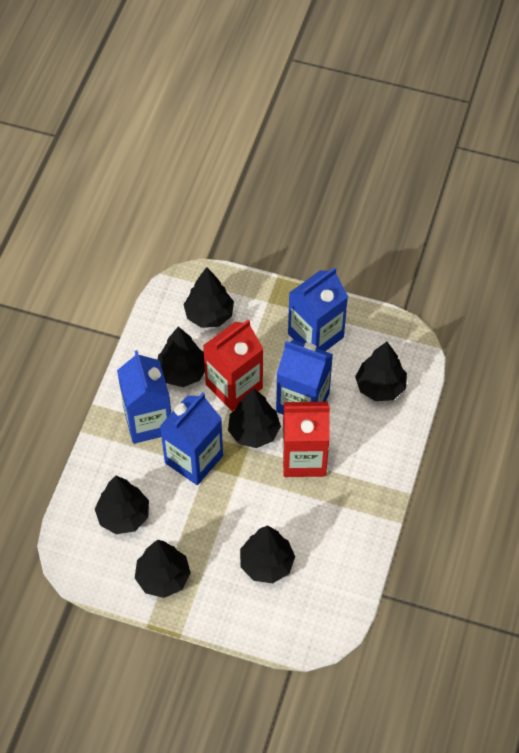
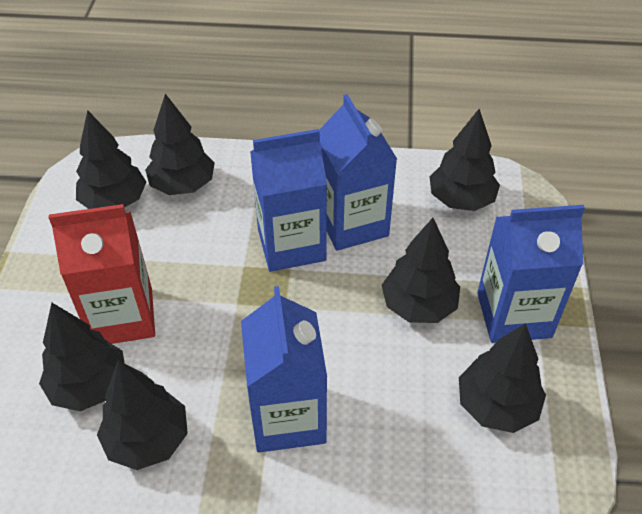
red carton: [203,320,263,411] [283,402,330,477] = 2 -> [49,204,155,344] = 1

